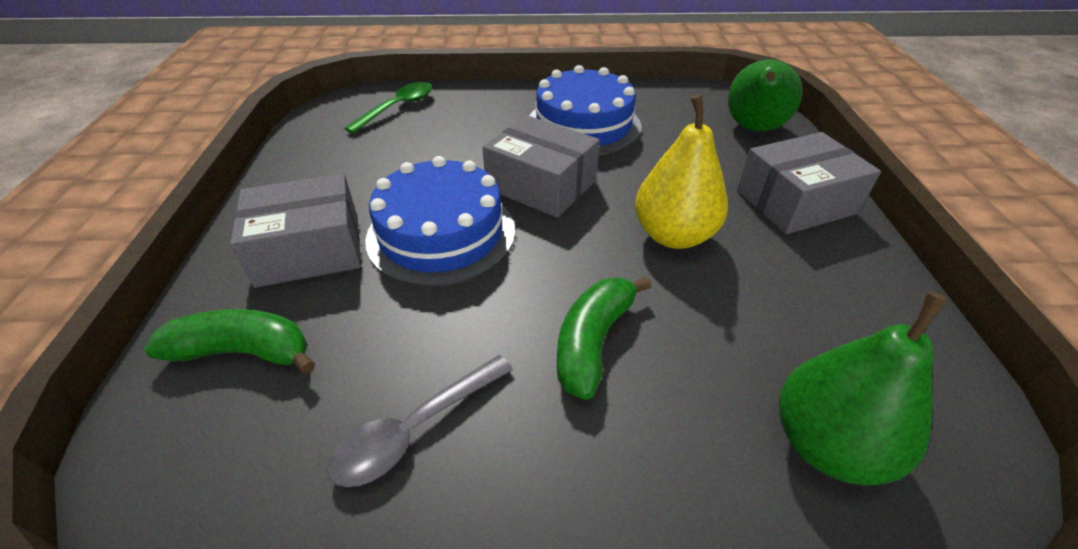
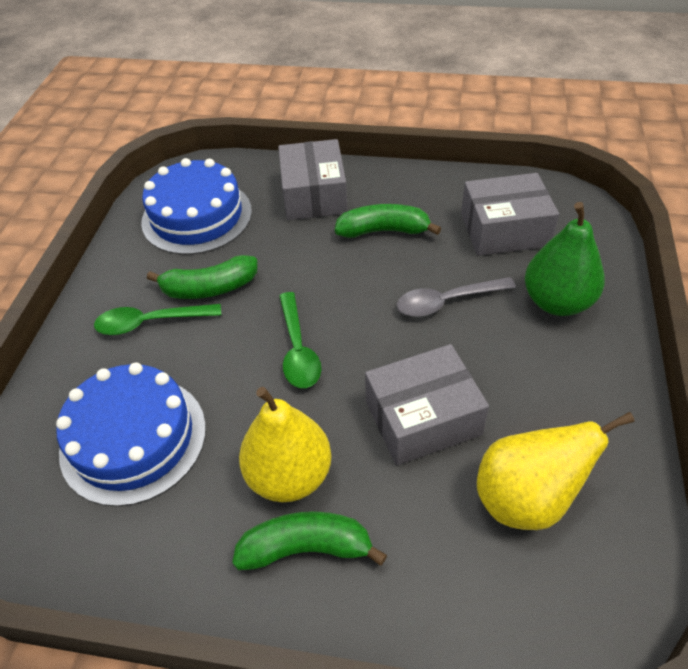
green banana: [144,309,315,374] [557,276,652,400] = 2 -> [147,255,258,299] [232,511,387,570] [335,204,441,238] = 3
green pear: [728,59,803,131] [779,292,947,486] = 2 -> [525,202,605,316] = 1
green spoon: [344,82,432,134] = 1 -> [94,304,221,335] [279,292,321,388] = 2
yellow pear: [635,94,728,249] = 1 -> [239,387,332,502] [477,412,635,530] = 2

